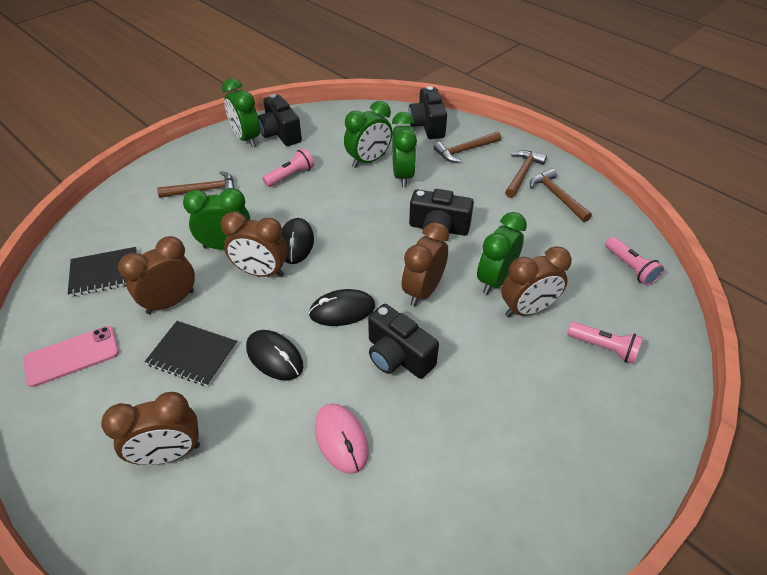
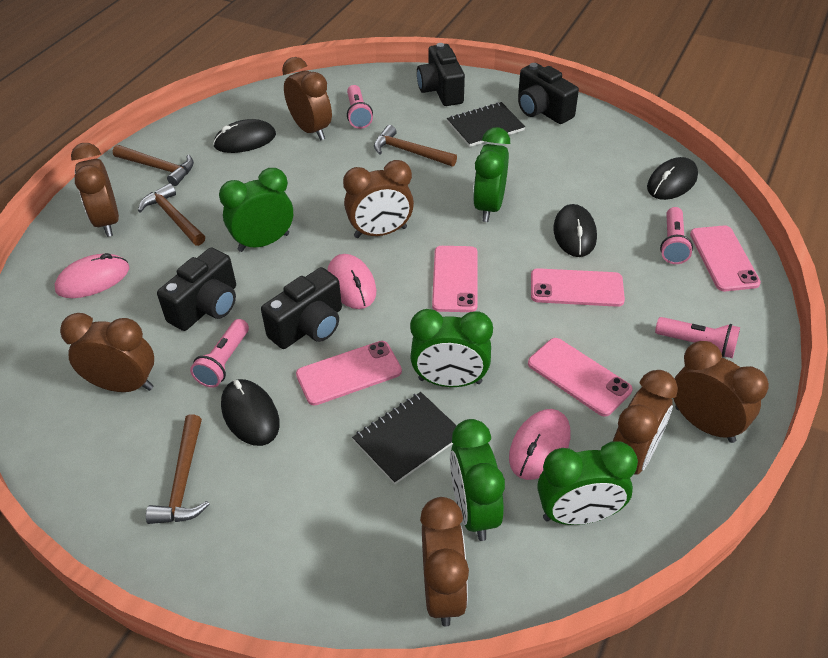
black mouse: [246,330,303,380] [282,218,314,264] [309,289,375,326] = 3 -> [213,119,276,153] [221,379,280,446] [553,204,597,257] [647,157,698,200] = 4
brown clock: [101,392,200,465] [118,236,195,314] [221,211,288,277] [402,222,449,307] [501,246,572,318] = 5 -> [60,313,154,392] [71,143,119,237] [282,57,332,140] [343,160,414,238] [420,497,469,627] [613,370,678,475] [673,341,769,443] = 7
pink flashlight: [263,148,314,187] [567,322,643,364] [605,237,664,286] = 3 -> [190,319,249,388] [347,85,373,129] [655,317,740,358] [660,207,693,264] = 4
pink mouse: [315,403,369,474] = 1 -> [55,253,129,298] [327,254,376,309] [509,409,570,480] = 3
pink phone: [23,326,119,387] = 1 -> [296,341,402,406] [432,246,478,312] [528,338,632,417] [531,268,625,307] [690,225,761,291] = 5

